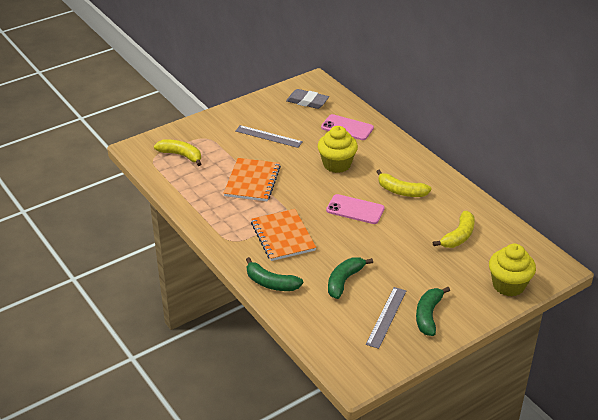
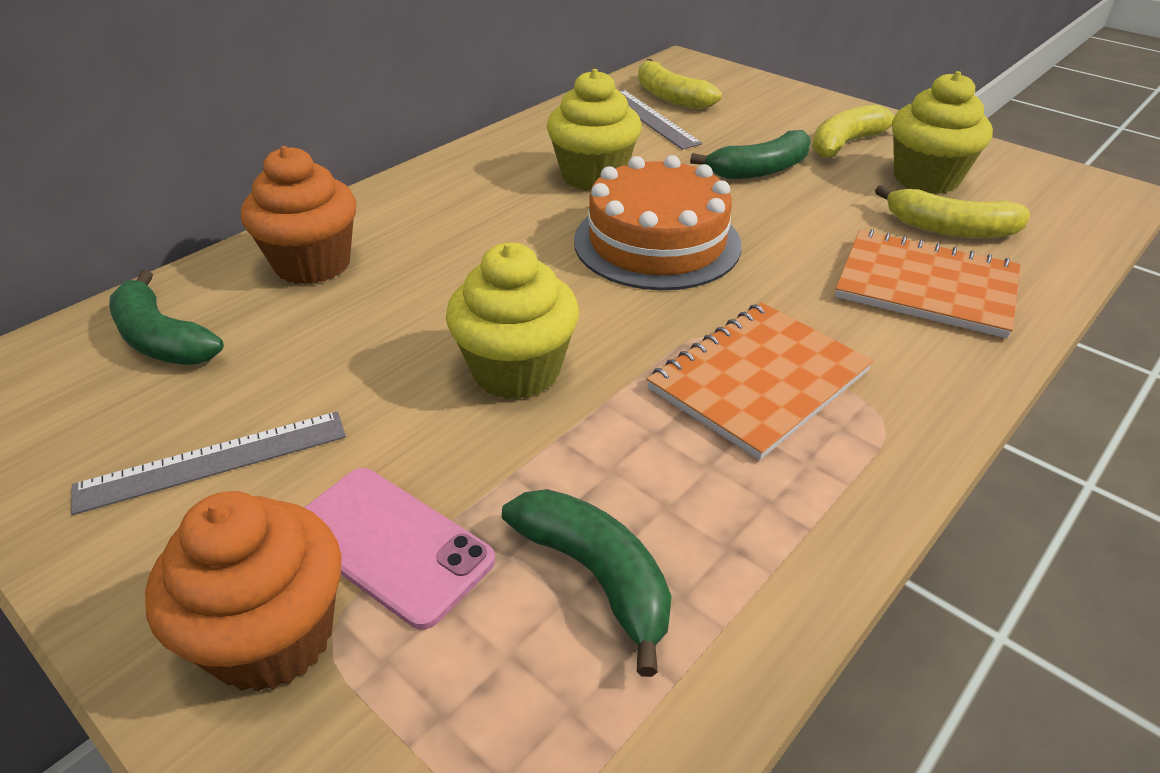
grey eraser: [286,89,329,109] = 1 -> none = 0
orange cake: none = 0 -> [574,155,742,290] = 1
orange cupcake: none = 0 -> [145,491,341,692] [241,146,356,285] = 2
pink phone: [321,114,374,140] [326,194,385,224] = 2 -> [304,468,495,630] = 1
yellow cupcake: [318,126,358,173] [489,244,536,296] = 2 -> [446,243,579,400] [547,69,641,191] [892,71,993,194] = 3

